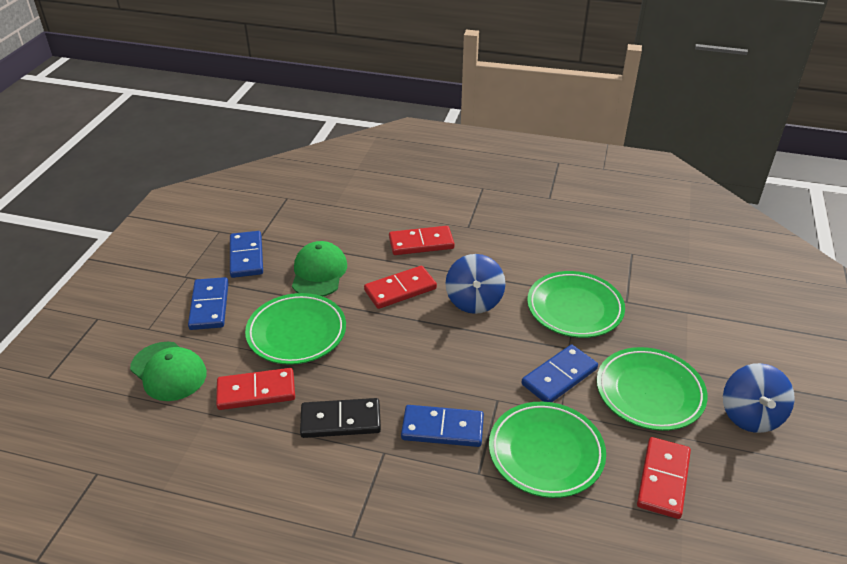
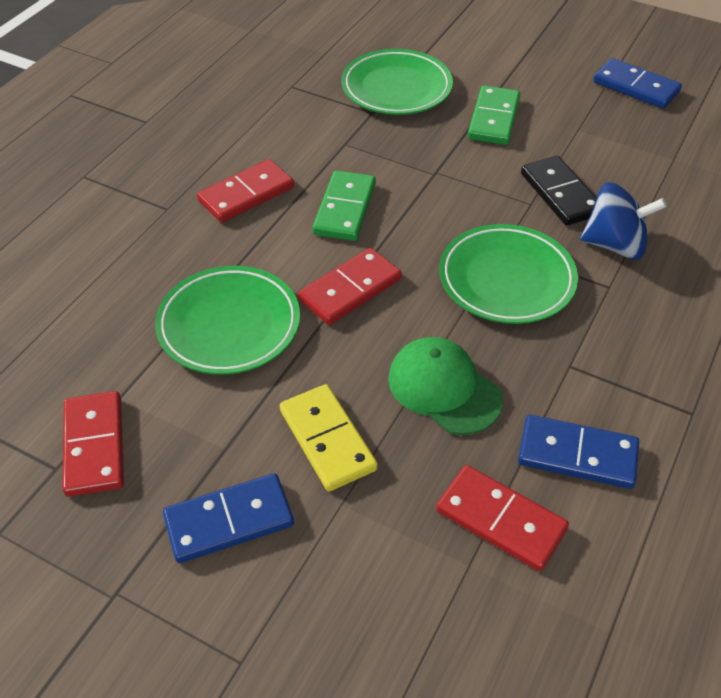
blue domino: [188,277,229,330] [230,231,263,278] [401,405,484,447] [521,345,598,402] = 4 -> [163,473,294,563] [518,415,639,489] [593,58,682,109] = 3
blue spinning top: [445,254,505,314] [723,363,795,433] = 2 -> [580,182,667,260] = 1
green cap: [130,342,207,401] [292,241,347,296] = 2 -> [388,337,503,435] = 1
green domino: none = 0 -> [312,170,376,241] [468,86,520,145] = 2
green plate: [245,293,346,365] [489,402,606,498] [527,271,625,338] [597,347,708,431] = 4 -> [155,266,300,375] [341,49,453,115] [439,224,578,324] = 3
yellow domino: none = 0 -> [280,384,378,491] = 1

